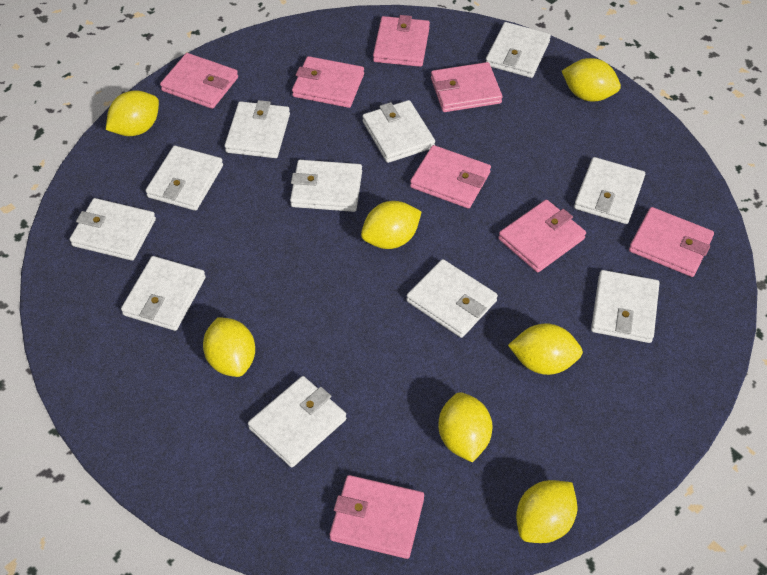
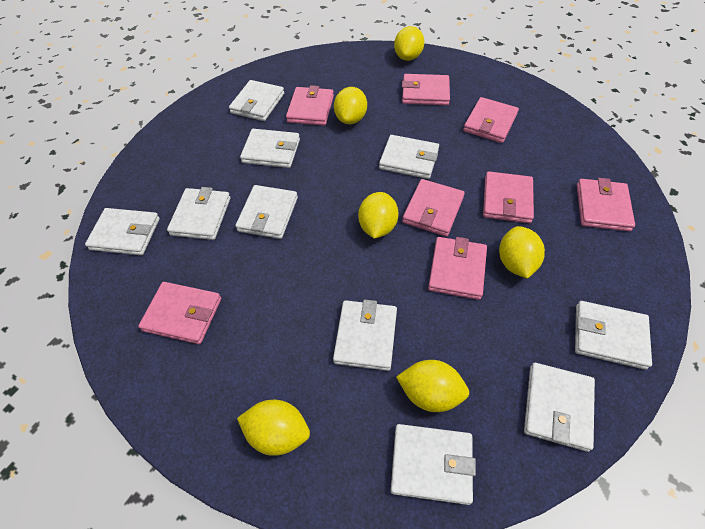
white wallet: [70,198,156,261] [121,256,206,331] [146,146,223,211] [224,100,290,158] [248,376,347,467] [290,160,362,212] [362,100,435,163] [406,259,498,338] [486,22,551,78] [574,157,645,224] [591,270,659,343] = 11 -> [85,208,160,255] [167,187,230,240] [229,80,284,121] [235,185,298,239] [240,129,300,168] [333,300,397,371] [379,135,439,179] [391,424,476,505] [524,363,595,452] [575,301,652,370] = 10
yellow lemon: [106,90,159,136] [203,317,255,377] [361,201,421,249] [438,392,492,462] [508,324,583,375] [516,480,577,543] [562,58,621,102] = 7 -> [237,400,310,456] [334,87,367,124] [358,192,399,239] [394,26,424,61] [396,360,469,412] [499,226,545,279] = 6

